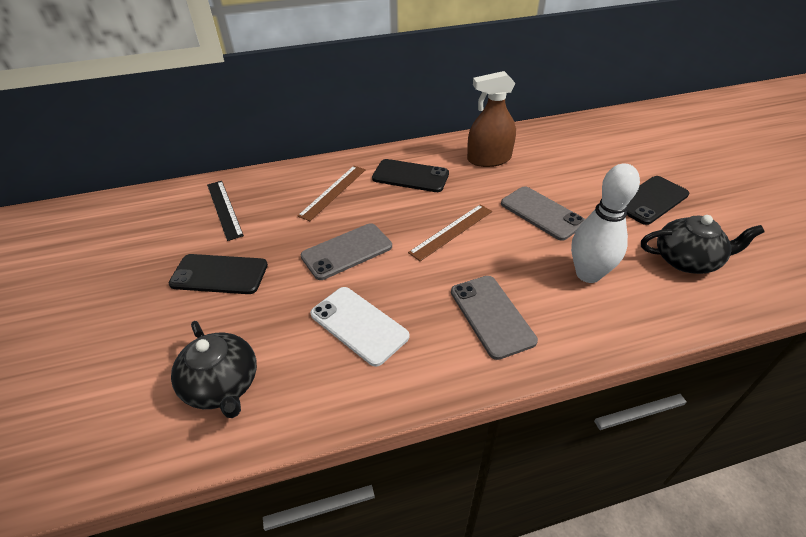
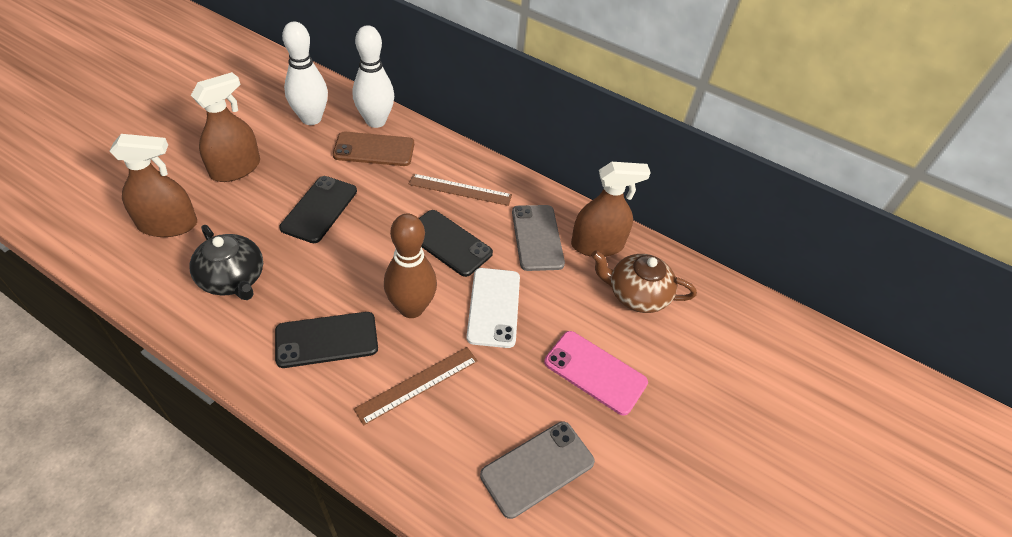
black ruler: [207,181,244,241] = 1 -> none = 0
black teapot: [171,321,257,418] [641,215,764,274] = 2 -> [189,225,263,300] = 1
brown bowling pin: none = 0 -> [384,213,437,318] = 1
brown phone: none = 0 -> [333,131,414,166] = 1
brown spray bottle: [467,71,516,167] = 1 -> [109,134,197,237] [191,72,260,182] [571,162,651,257] = 3
brown teapot: none = 0 -> [591,250,697,313] = 1
grey phone: [301,223,392,280] [451,276,538,360] [501,186,585,241] = 3 -> [480,421,595,519] [512,205,565,271] = 2
pink phone: none = 0 -> [544,331,648,416] = 1
white bowling pin: [571,163,640,283] = 1 -> [282,21,328,125] [353,25,394,128] = 2

